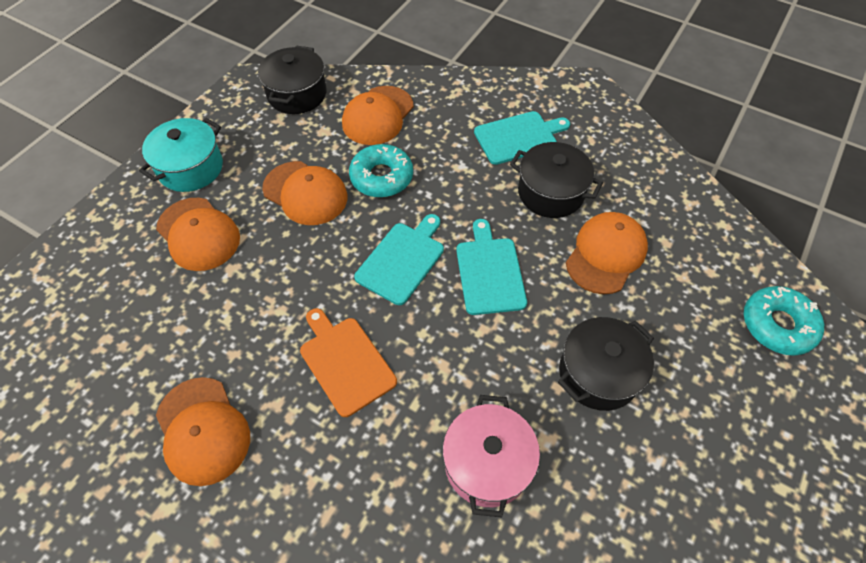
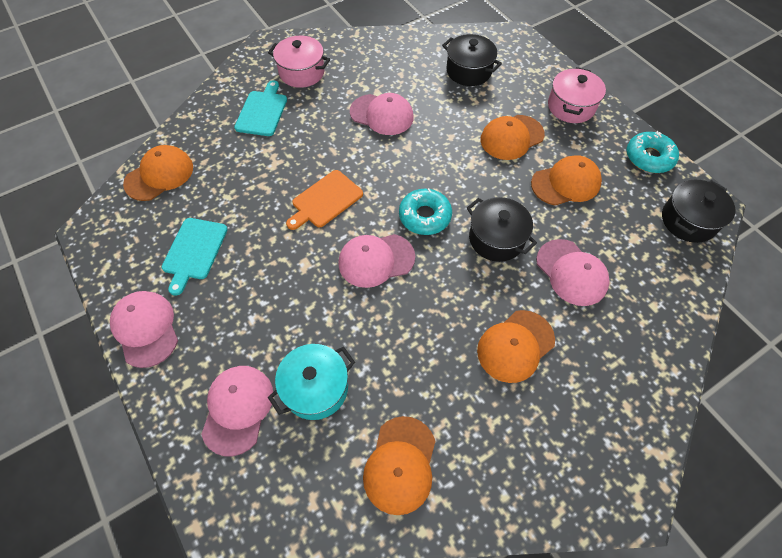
pink cap: none = 0 -> [110,291,178,368] [201,366,273,456] [338,234,415,288] [350,93,414,135] [536,239,610,306] = 5
pink pot: [443,395,540,517] = 1 -> [268,36,330,88] [548,67,606,123] = 2
turquoise cutting board: [354,214,444,305] [456,219,527,315] [474,111,570,165] = 3 -> [162,218,228,296] [234,80,287,136] = 2

